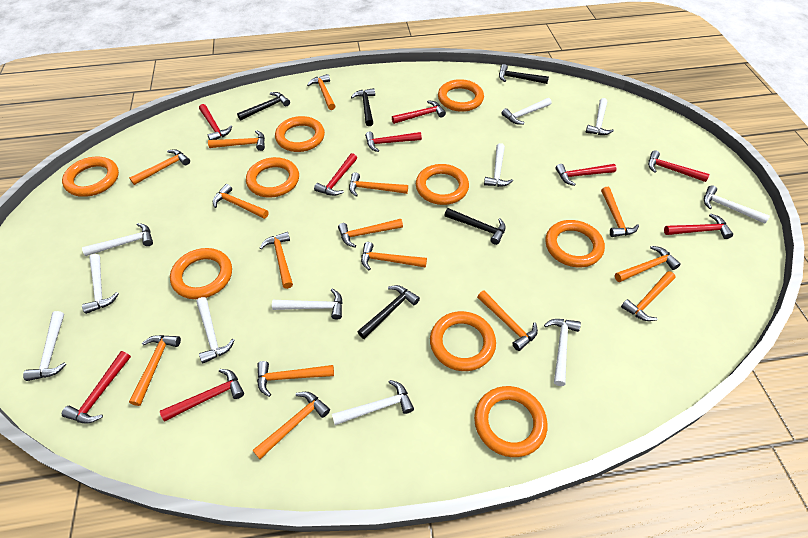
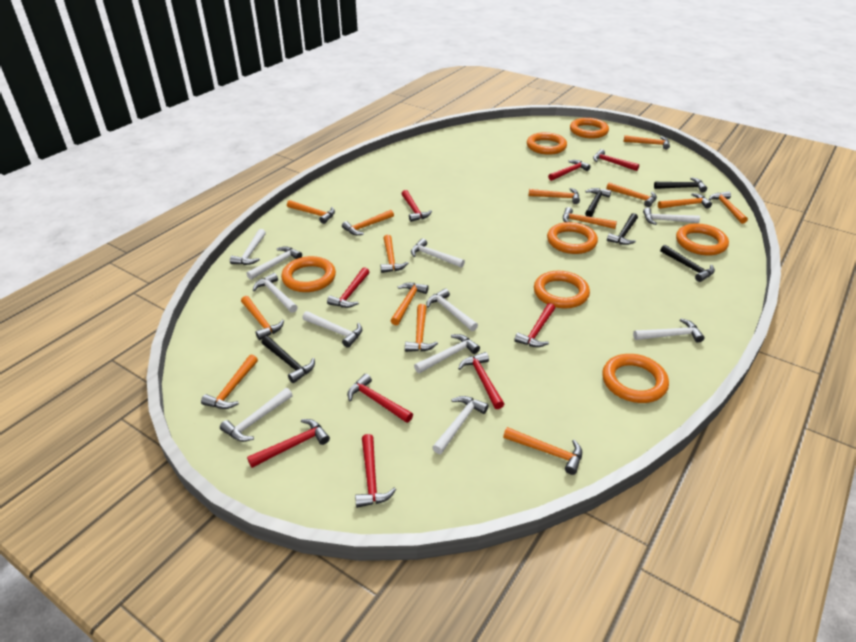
orange hammer: [129,149,190,185] [129,335,181,406] [208,130,265,151] [213,184,269,219] [252,392,330,459] [257,361,334,397] [260,232,293,289] [307,74,335,110] [338,219,403,247] [349,172,408,197] [361,242,427,270] [477,290,538,351] [601,187,639,237] [615,246,681,282] [621,271,675,321] = 15 -> [201,354,258,409] [241,296,284,340] [287,200,335,224] [342,210,394,235] [381,235,408,273] [390,283,429,326] [405,304,438,352] [503,427,582,475] [529,188,580,204] [563,207,617,229] [606,182,657,207] [624,135,670,150] [658,193,712,209] [709,191,748,224] = 14
orange ring: [62,157,119,197] [170,248,232,299] [246,157,299,198] [275,116,325,152] [416,164,469,205] [430,311,496,371] [438,79,484,112] [474,386,548,457] [545,220,605,267] = 9 -> [281,256,336,292] [527,132,567,155] [534,271,590,309] [547,222,598,254] [570,118,609,138] [602,354,669,403] [676,223,729,256] = 7

